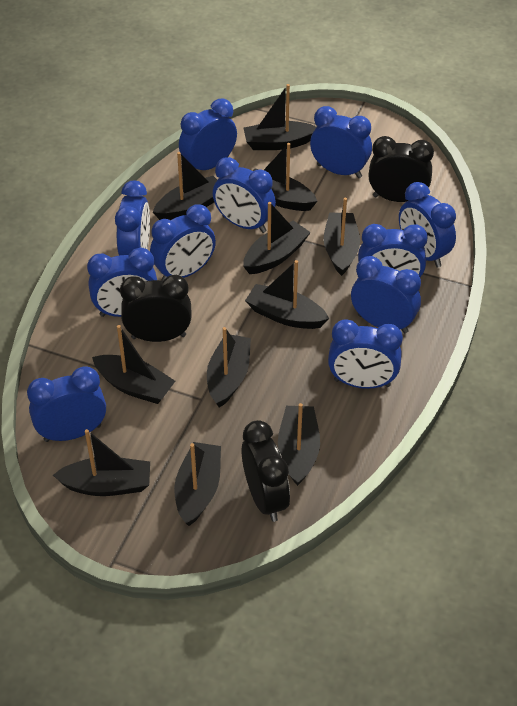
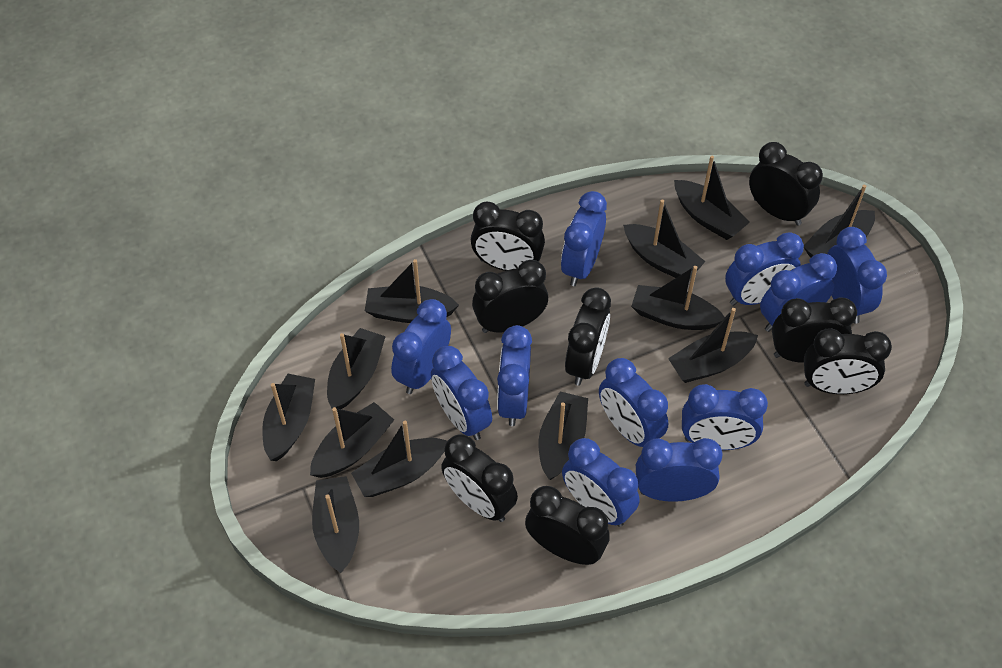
black boat: [53,429,150,496] [92,325,175,404] [153,152,217,220] [174,442,221,526] [207,327,251,408] [243,202,311,274] [244,84,316,150] [245,260,329,329] [253,143,317,211] [278,403,320,486] [324,198,360,276] = 11 -> [262,374,315,461] [310,402,394,478] [312,476,359,573] [327,328,386,409] [351,421,447,497] [365,259,459,323] [539,391,588,480] [623,199,706,278] [631,266,725,330] [668,308,758,383] [674,156,750,240] [804,185,875,257] = 12
black clock: [120,275,192,342] [242,420,290,522] [369,136,434,202] = 3 -> [441,434,518,522] [471,202,545,271] [472,260,548,333] [525,486,610,565] [565,288,611,386] [749,142,823,226] [772,297,857,363] [804,328,892,394] = 8

